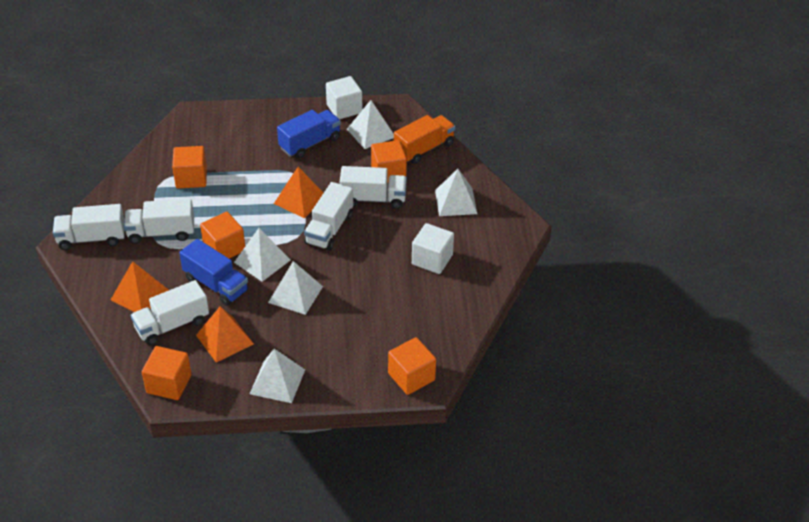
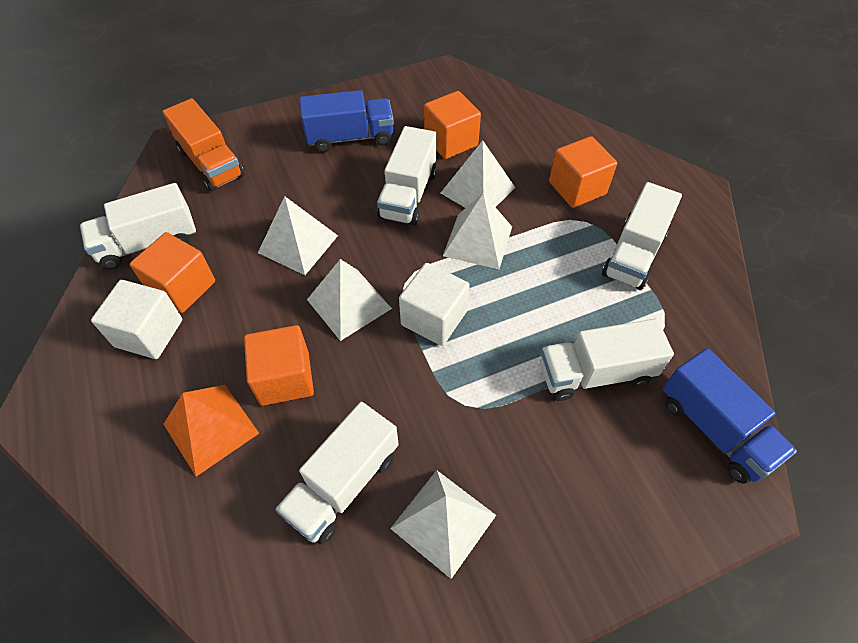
orange cube: [142,346,191,400] [172,146,207,188] [200,212,245,258] [371,140,407,181] [388,337,436,395] = 5 -> [130,232,215,313] [244,325,314,406] [424,91,481,159] [549,136,617,208] = 4
orange pyramid: [111,261,169,312] [196,306,254,363] [274,167,323,218] = 3 -> [163,385,259,477] = 1

